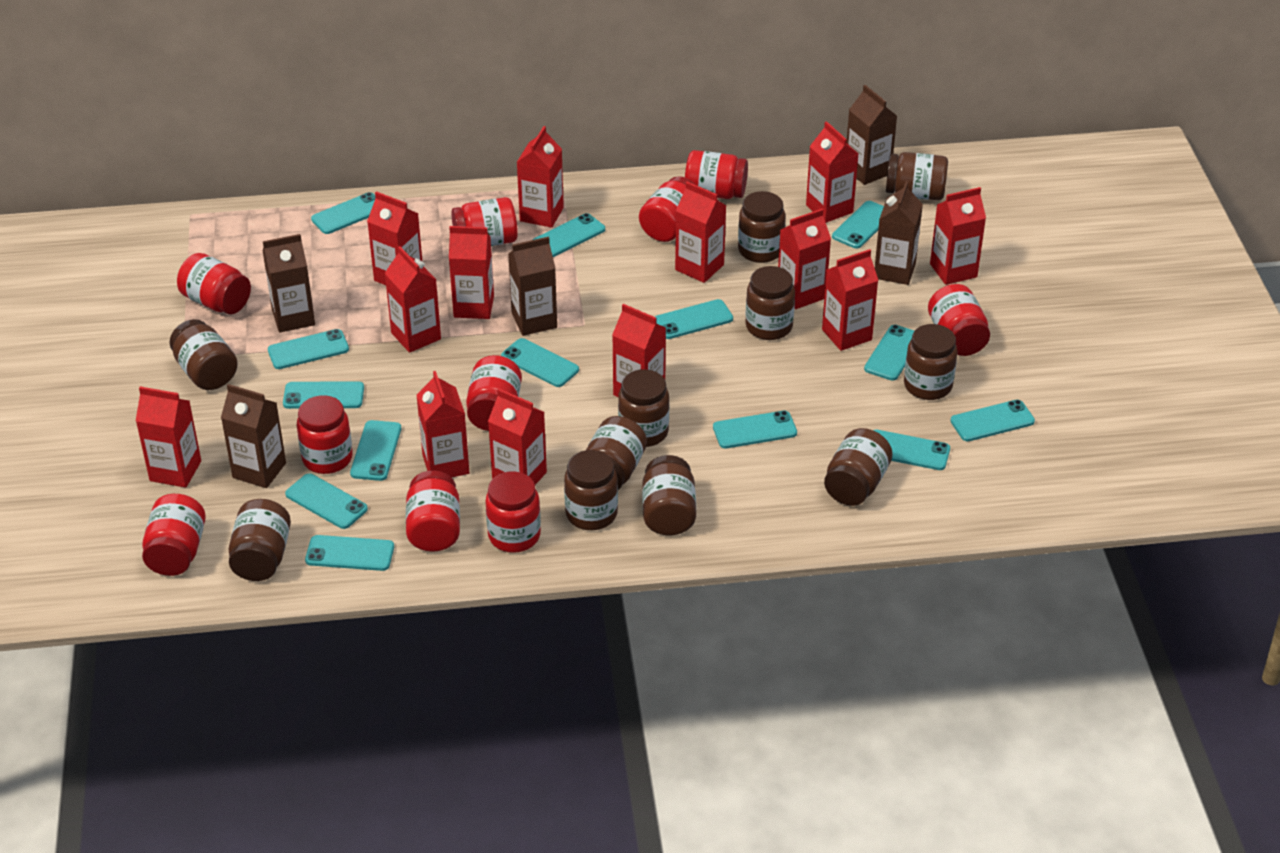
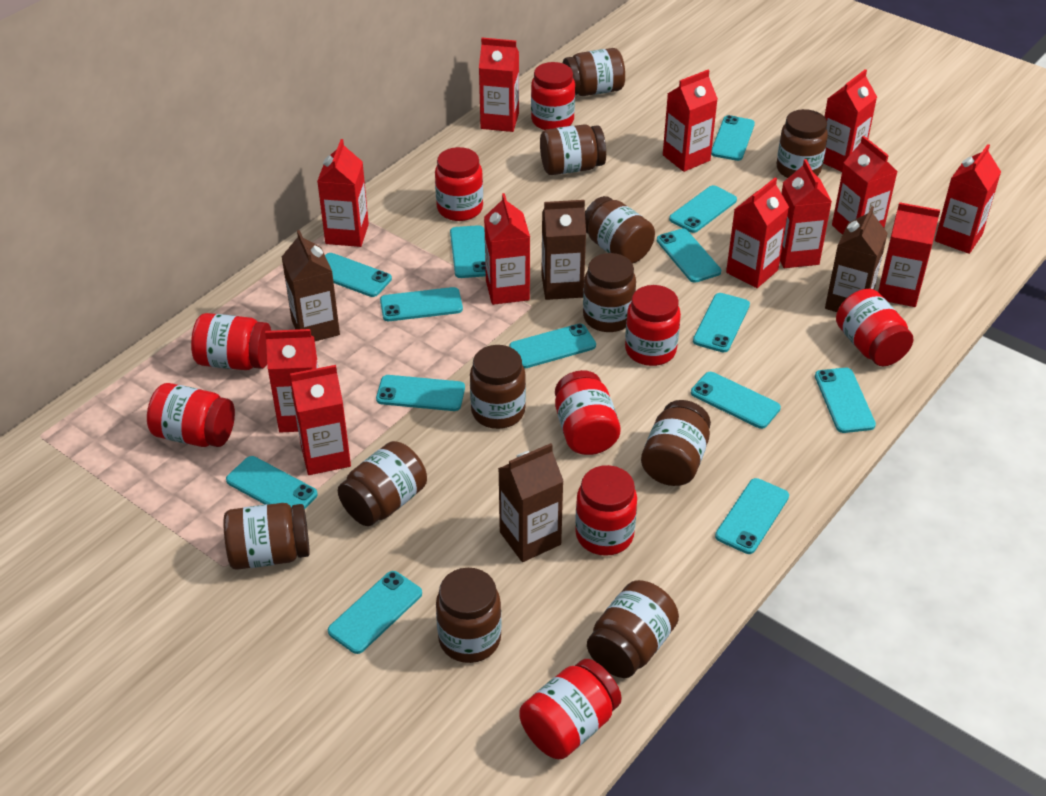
brown carton: [221,384,286,488] [263,234,315,333] [508,237,557,336] [846,85,897,185] [875,181,923,285] = 5 -> [282,230,340,341] [498,443,564,562] [541,200,586,300] [825,206,888,312] = 4
red carton: [136,386,201,488] [367,191,422,285] [385,246,441,353] [416,371,469,478] [449,226,494,319] [488,389,547,485] [517,126,564,228] [612,304,666,397] [675,182,726,283] [778,209,831,309] [806,121,858,223] [822,249,879,351] [930,187,986,285] = 13 -> [265,329,318,433] [290,365,351,475] [317,139,369,247] [479,38,519,132] [484,193,530,305] [663,70,718,172] [726,178,789,288] [780,159,832,268] [823,69,877,172] [832,136,898,235] [878,202,940,307] [935,144,1001,254] = 12
red jar: [142,494,206,576] [177,253,251,314] [297,395,353,474] [406,471,460,552] [451,197,518,246] [466,355,522,431] [486,471,541,553] [639,176,696,242] [685,150,748,199] [928,284,990,356] = 10 -> [147,383,235,447] [191,313,271,370] [435,147,483,221] [520,659,622,759] [531,62,575,130] [555,370,621,455] [575,465,637,556] [625,285,681,366] [836,289,913,366] = 9

